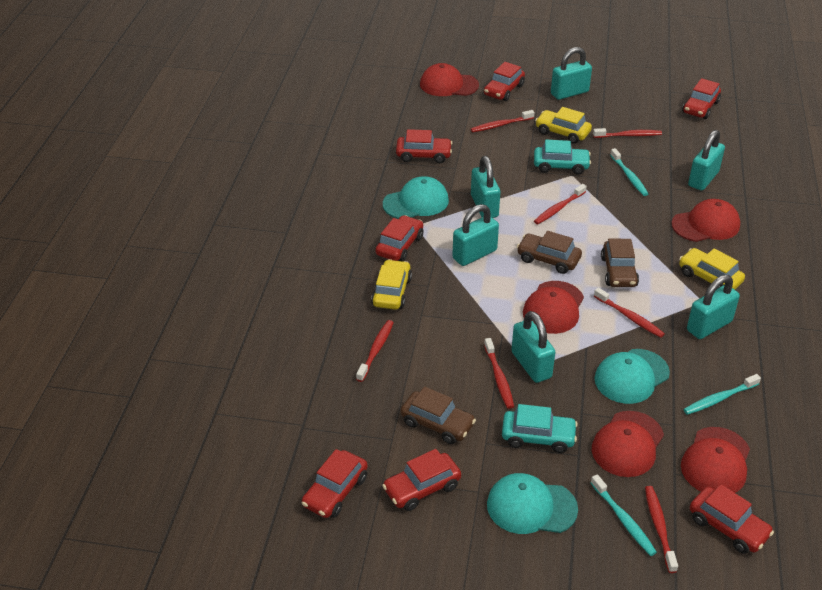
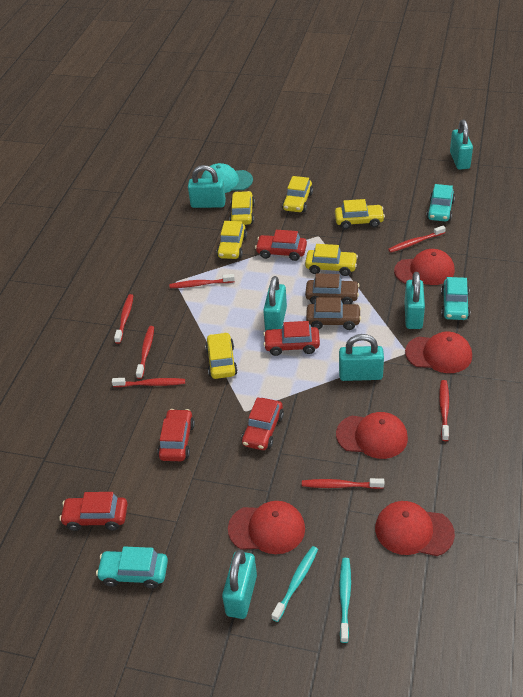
brown car: [401,387,476,444] [517,231,582,274] [601,239,639,287] = 3 -> [305,273,360,304] [306,297,361,330] = 2
red car: [302,449,368,518] [376,215,423,262] [382,449,461,511] [396,129,452,163] [484,62,525,101] [682,78,721,119] [690,484,774,554] = 7 -> [59,492,128,531] [157,409,195,461] [241,397,284,450] [255,230,307,261] [263,321,320,356] = 5
turquoise cap: [383,176,449,219] [487,473,578,534] [594,349,670,404] = 3 -> [201,163,253,193] = 1
turquoise car: [502,404,578,453] [534,140,591,175] = 2 -> [96,547,168,589] [426,184,455,221] [441,277,470,320] = 3
turquoise toothbrush: [591,474,657,556] [610,148,648,196] [683,374,761,415] = 3 -> [271,546,318,622] [340,558,351,643] = 2
yellow car: [371,259,412,310] [535,107,592,144] [679,248,745,290] = 3 -> [205,332,238,379] [217,221,247,259] [229,191,255,225] [282,176,313,212] [305,244,358,276] [335,199,385,229] = 6

